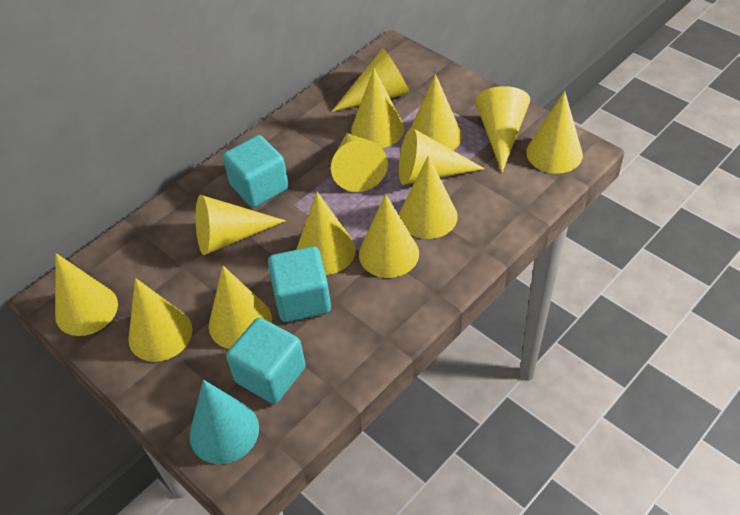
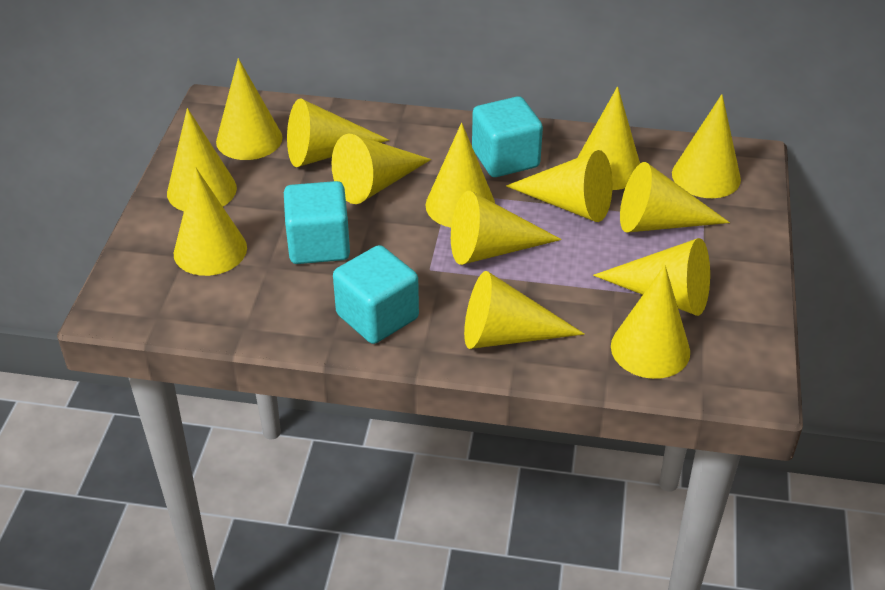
turquoise cone: [189,380,259,464] = 1 -> none = 0

